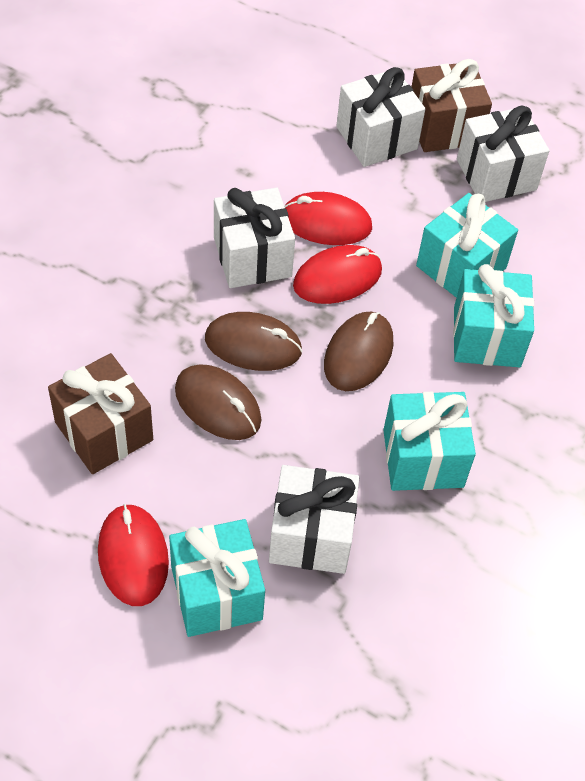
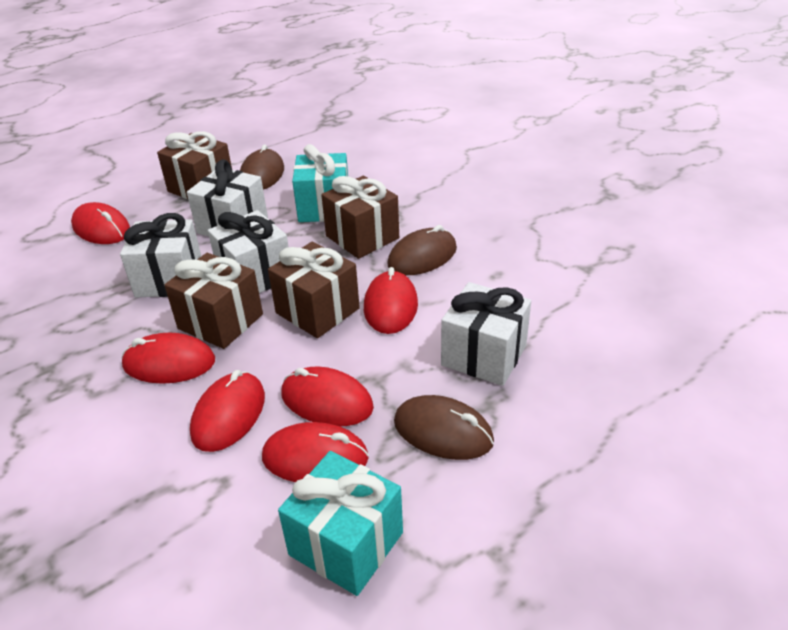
brown gift: [48,353,153,474] [412,59,492,152] = 2 -> [157,131,232,199] [164,253,263,349] [268,242,360,338] [321,176,399,259] = 4
red mouse: [98,504,169,606] [284,192,372,245] [293,245,382,304] = 3 -> [71,202,130,244] [122,333,215,384] [190,370,265,452] [262,422,369,482] [281,366,374,426] [364,267,418,334] = 6
turquoise gift: [169,519,265,637] [383,392,476,491] [416,193,518,298] [453,264,534,367] = 4 -> [278,451,403,596] [292,144,348,222] = 2

